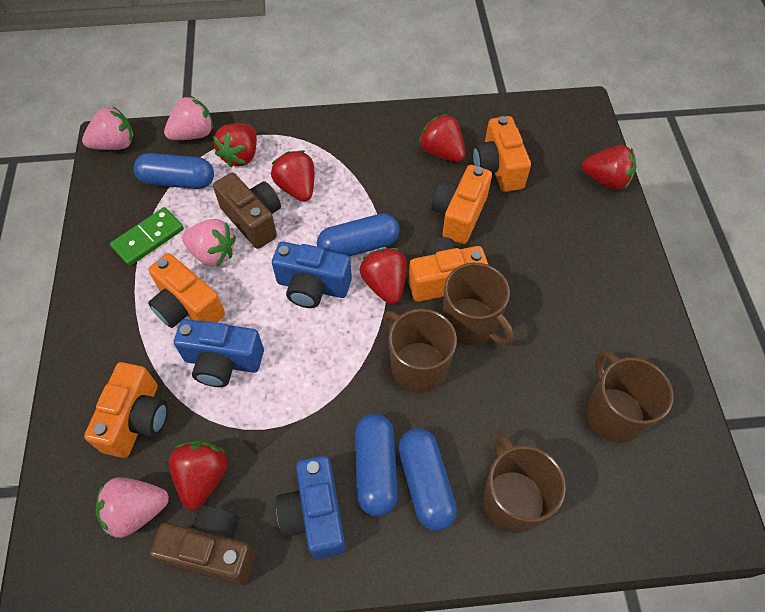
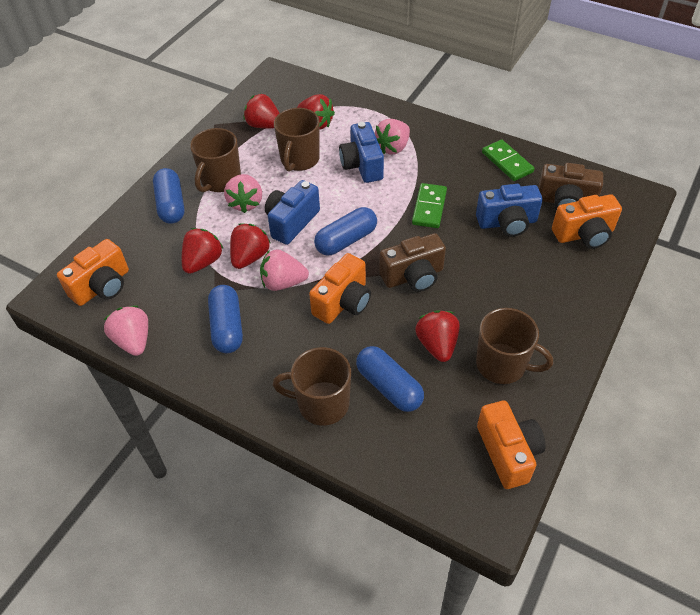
green domino: [110,207,184,266] = 1 -> [412,183,447,228] [482,139,535,181] = 2
orange camera: [84,362,168,458] [148,253,225,328] [409,237,489,302] [431,165,492,244] [473,116,531,192] = 5 -> [57,239,129,306] [309,253,371,324] [477,401,546,489] [552,194,622,249] = 4
red strawberry: [169,441,227,510] [213,123,257,167] [271,151,314,202] [360,248,407,304] [419,114,466,162] [582,145,636,190] = 6 -> [182,228,224,274] [230,223,270,269] [244,94,279,129] [297,94,335,129] [415,310,459,362] = 5

